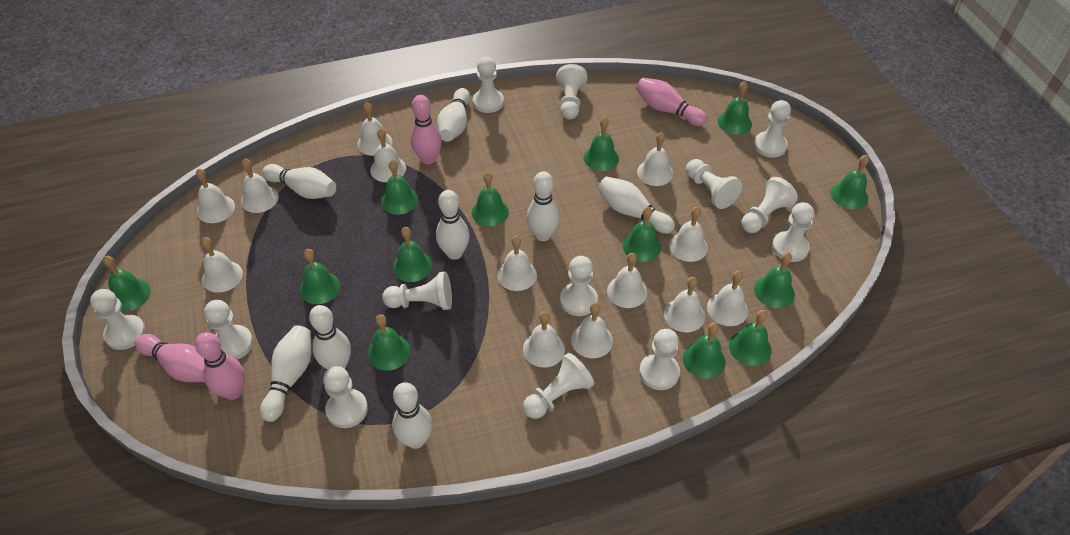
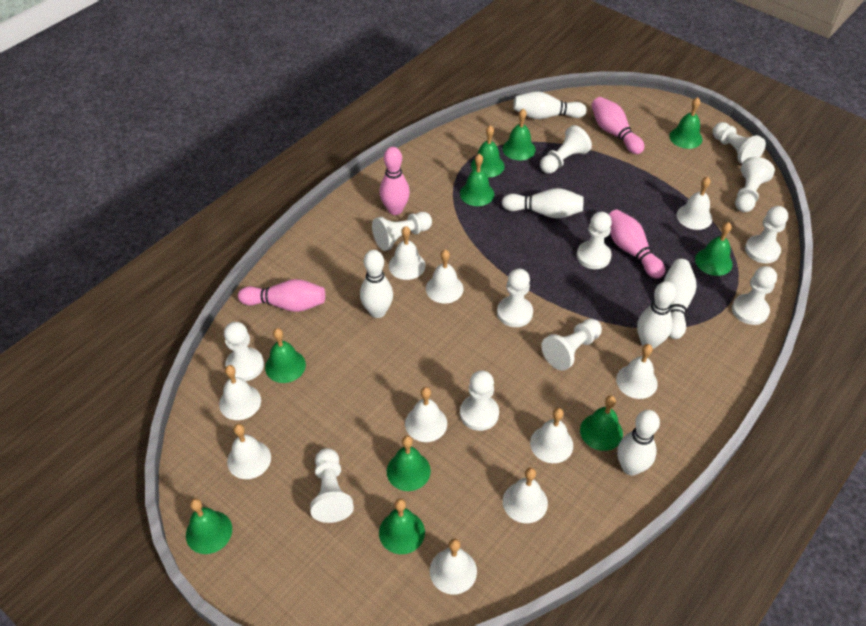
green bell: [103,256,151,311] [300,249,340,304] [368,314,410,371] [381,160,418,214] [393,227,432,282] [471,172,509,226] [584,117,619,171] [623,207,661,262] [683,322,726,379] [718,81,752,135] [729,310,771,366] [754,253,795,308] [831,155,869,209] = 13 -> [186,498,232,554] [265,328,306,383] [379,498,425,554] [387,436,431,491] [460,154,494,206] [471,125,504,177] [503,109,536,160] [580,395,623,451] [669,97,702,149] [695,222,733,276] = 10
white bell: [196,169,235,223] [201,237,243,293] [241,159,278,213] [357,102,392,156] [370,128,406,182] [497,236,537,291] [523,311,565,368] [571,302,613,358] [607,253,647,308] [637,132,673,186] [664,277,705,332] [669,207,708,262] [707,271,748,326] = 13 -> [219,365,261,420] [227,424,271,479] [389,226,426,280] [405,387,447,442] [426,250,463,303] [430,539,477,595] [503,468,548,523] [530,408,573,463] [616,344,658,399] [677,177,712,230] = 10
white bowling pin: [260,325,311,422] [263,164,336,199] [309,305,351,370] [392,382,432,449] [436,190,470,260] [437,88,470,142] [527,171,560,241] [598,176,675,234] = 8 -> [360,250,393,318] [502,188,584,219] [513,91,587,119] [617,410,660,475] [637,281,676,349] [664,259,697,339] = 6
white pawn: [90,289,146,350] [204,300,253,360] [323,366,368,428] [382,271,452,310] [473,57,504,113] [523,353,594,419] [556,64,588,119] [560,256,598,316] [639,329,680,390] [686,159,742,209] [741,177,798,233] [754,100,791,158] [772,202,814,262] = 13 -> [224,322,264,381] [310,448,354,523] [372,212,432,251] [460,370,499,431] [497,269,533,327] [540,125,592,174] [541,319,602,371] [577,212,612,269] [713,122,766,164] [732,266,777,325] [735,157,775,212] [745,206,788,263] = 12

